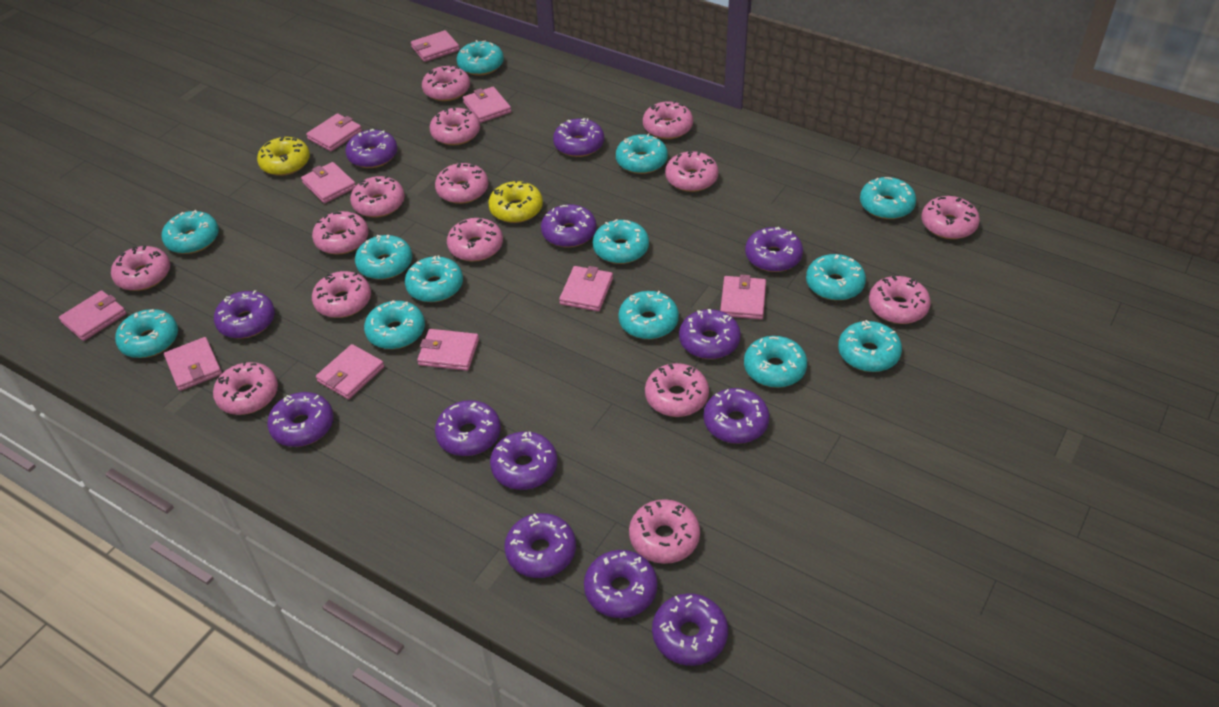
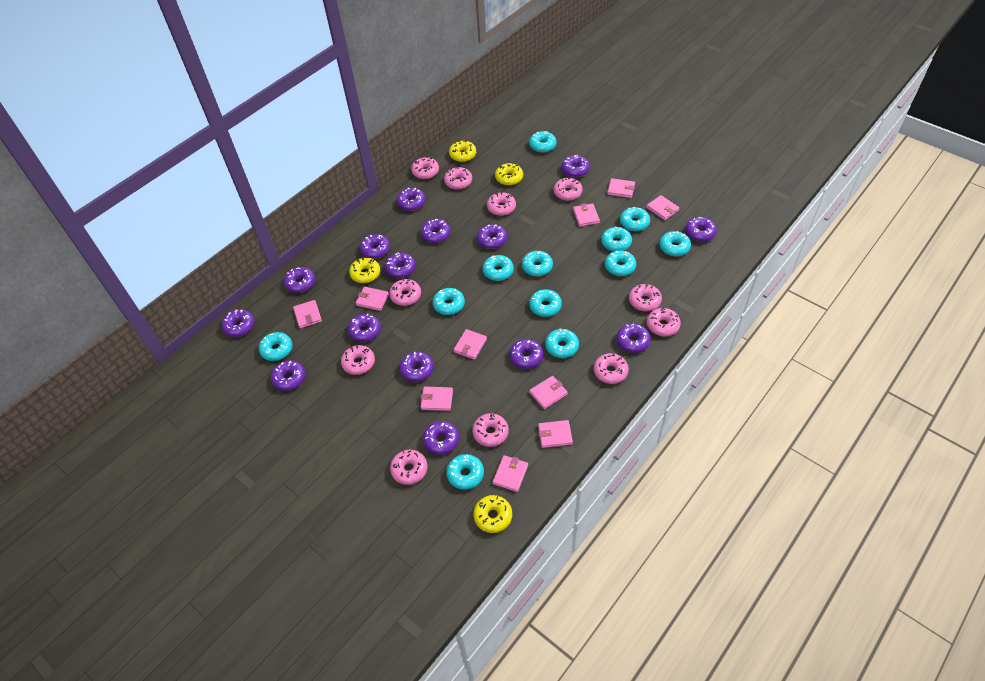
pink donut: [111,245,170,291] [213,361,278,415] [312,211,369,255] [312,271,371,318] [350,175,405,217] [422,65,470,101] [430,107,480,145] [435,163,488,204] [447,218,503,262] [629,499,700,564] [643,101,693,139] [645,363,709,417] [665,150,719,192] [869,276,931,324] [922,196,980,239] = 15 -> [341,345,375,375] [389,279,421,306] [390,450,428,485] [411,157,439,179] [444,167,472,190] [472,413,509,447] [487,192,516,216] [554,177,583,201] [594,353,629,384] [629,284,662,311] [647,308,681,336] = 11
purple donut: [214,290,275,339] [267,392,334,447] [345,129,397,168] [435,400,501,456] [490,431,557,490] [504,513,576,578] [541,204,597,248] [553,118,604,157] [584,550,657,618] [652,593,728,666] [679,309,741,359] [704,388,769,444] [745,227,803,272] = 13 -> [221,309,254,337] [271,360,305,391] [284,267,315,293] [348,313,381,342] [360,234,390,259] [385,253,416,278] [397,188,425,211] [399,352,434,382] [421,219,451,243] [423,421,459,455] [477,224,507,249] [509,339,543,369] [561,155,590,177] [617,324,651,353] [685,217,717,242] = 15
turquoise donut: [115,309,178,358] [161,210,219,254] [355,235,412,280] [364,300,425,349] [405,255,463,302] [456,40,504,76] [593,219,649,264] [616,134,668,174] [618,291,679,339] [744,336,807,388] [806,254,866,301] [838,320,902,372] [860,177,916,219] = 13 -> [259,332,292,361] [433,288,465,315] [446,454,484,490] [483,255,514,281] [522,251,553,276] [529,131,556,153] [529,289,562,317] [545,329,579,358] [601,226,632,252] [605,250,636,276] [620,207,650,231] [659,231,691,256] = 12
yellow donut: [257,137,310,176] [488,180,543,223] = 2 -> [349,258,380,283] [449,141,476,162] [473,495,512,533] [495,163,523,186] = 4

